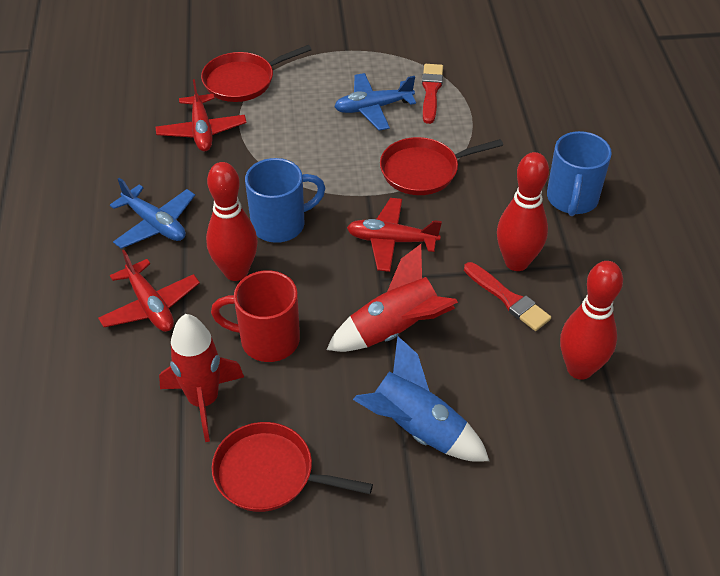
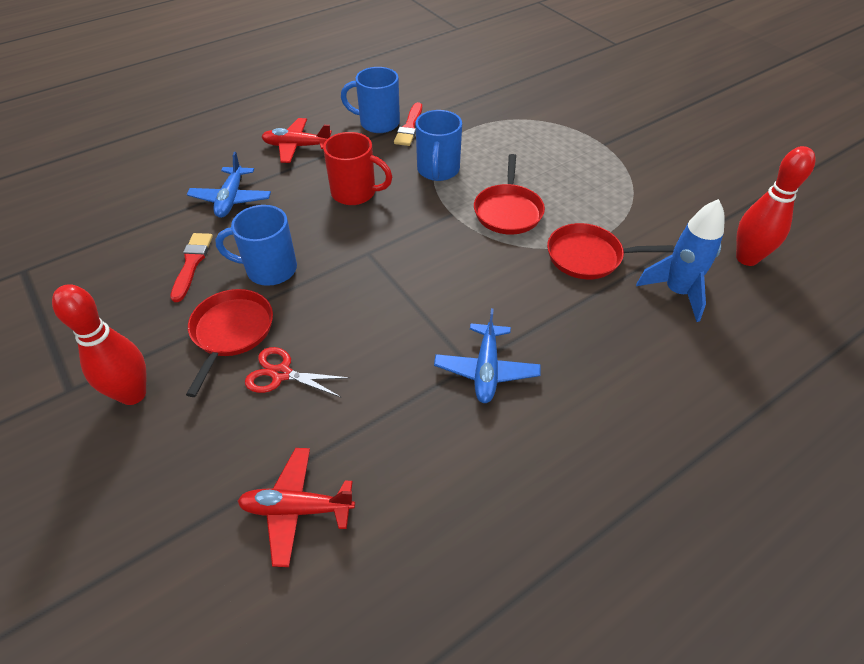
blue mug: [245,158,325,243] [547,131,612,216] = 2 -> [215,205,297,286] [341,67,400,133] [416,110,462,181] = 3
red bowling pin: [206,162,258,281] [497,152,549,271] [560,261,623,380] = 3 -> [52,284,147,405] [736,146,815,266] = 2
red plane: [98,250,200,332] [155,79,246,151] [347,198,442,272] = 3 -> [238,448,355,567] [262,118,332,163] = 2
red rocket: [159,314,244,442] [327,244,458,352] = 2 -> none = 0
red scissors: none = 0 -> [245,347,350,397] = 1

